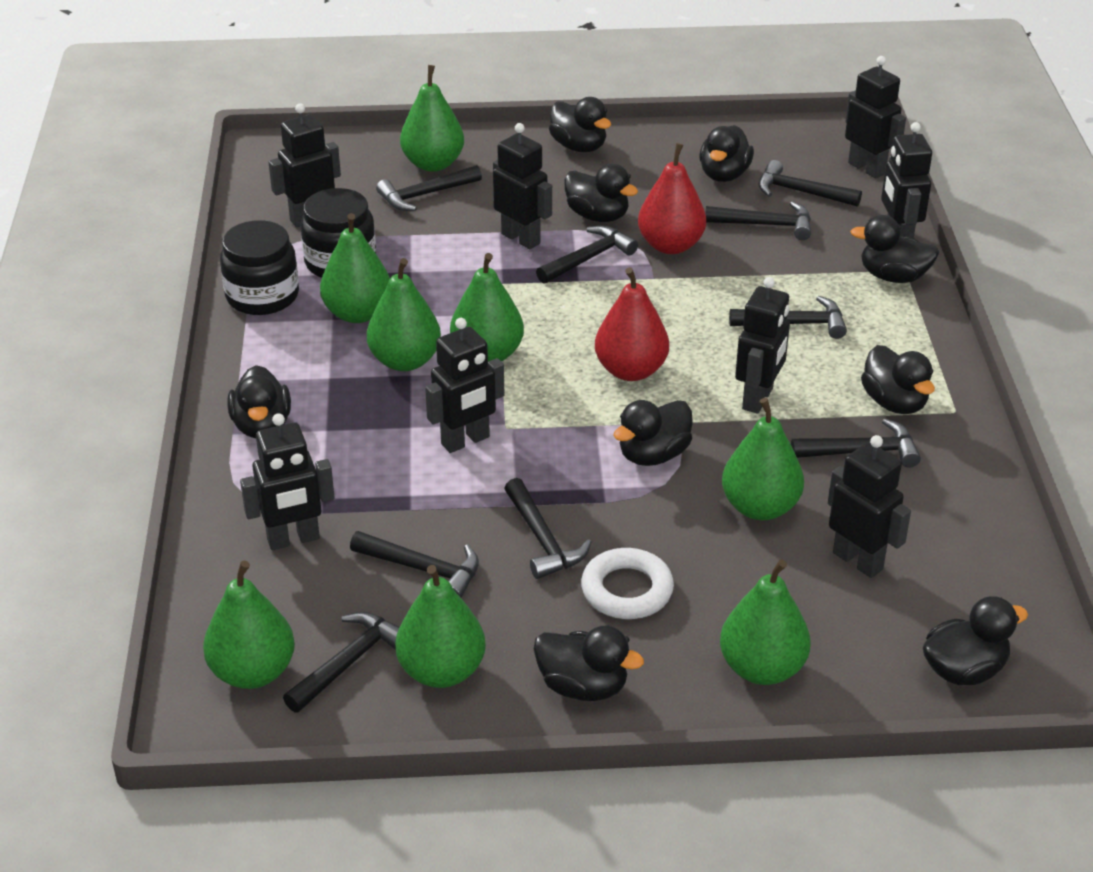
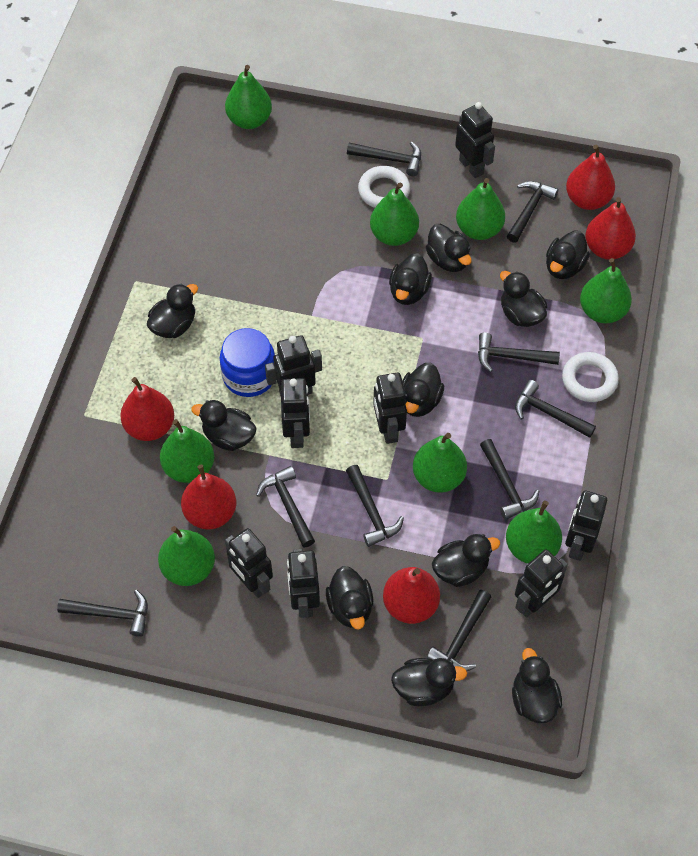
black duck: [227,365,291,438] [534,626,644,701] [549,97,611,152] [564,164,638,222] [613,400,693,466] [700,125,754,182] [850,215,939,283] [861,345,935,414] [923,596,1028,685] = 9 -> [147,284,198,338] [191,400,257,451] [326,566,373,630] [389,253,432,305] [391,658,467,706] [402,363,444,417] [426,224,472,272] [432,534,500,587] [500,271,547,327] [512,648,562,723] [546,230,590,279] = 11
black jar: [220,220,299,315] [301,188,376,278] = 2 -> none = 0
blue jar: none = 0 -> [220,328,275,397] = 1
red pear: [595,267,669,381] [638,143,706,254] = 2 -> [120,377,174,441] [181,465,236,530] [383,567,440,624] [566,145,615,210] [585,197,636,260] = 5
white ring: [581,548,674,619] = 1 -> [358,166,410,208] [562,352,619,402] = 2

